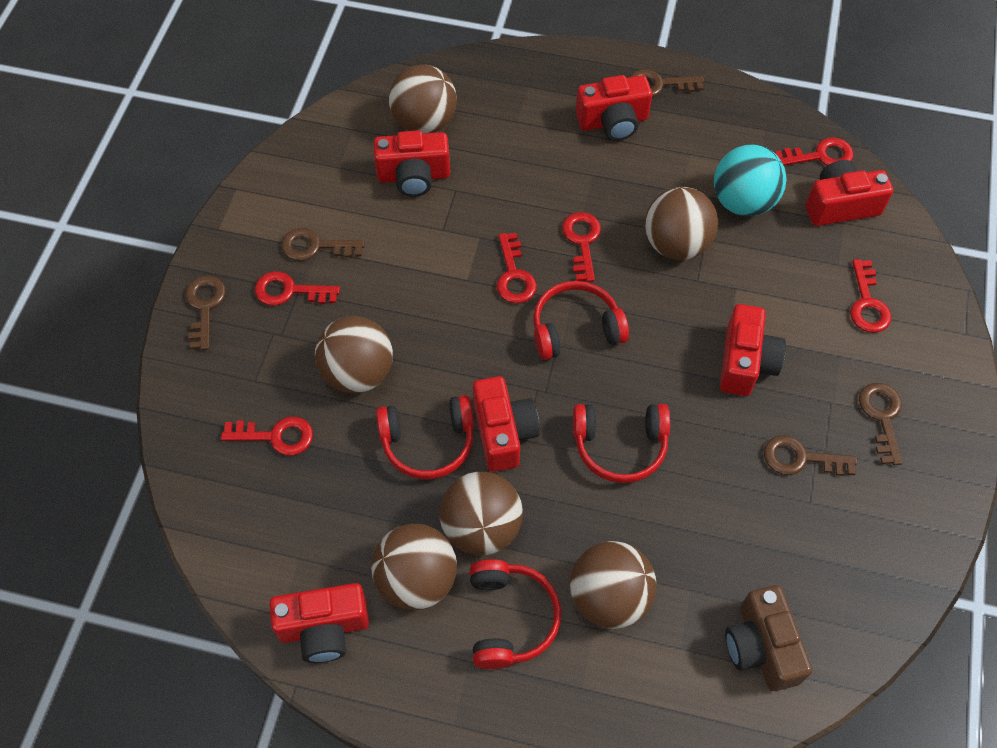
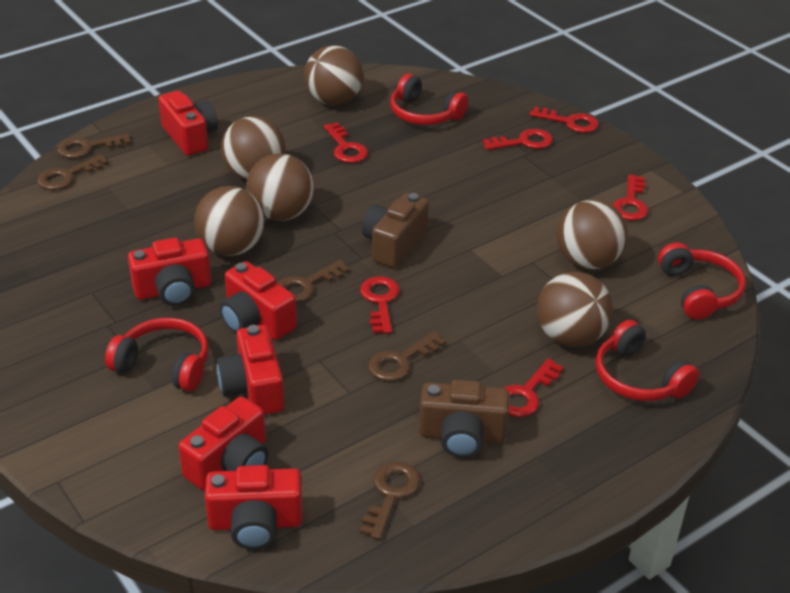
brown camera: [725,585,812,691] = 1 -> [362,193,429,268] [419,380,510,458] = 2
turquoise ball: [714,144,787,216] = 1 -> none = 0

